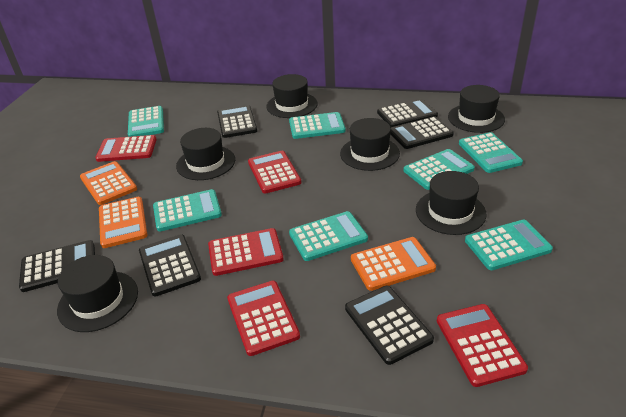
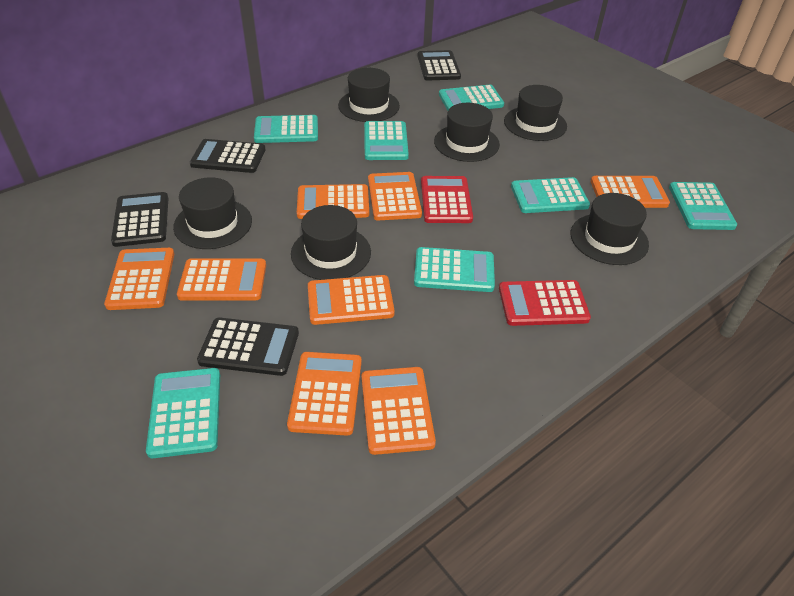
black calculator: [19,240,95,292] [139,234,201,297] [217,105,257,138] [345,286,434,365] [377,99,438,127] [390,116,454,149] = 6 -> [111,192,168,247] [190,139,266,173] [197,317,299,376] [417,50,461,81] = 4
orange calculator: [80,161,137,205] [99,197,147,248] [351,237,436,291] = 3 -> [104,248,174,310] [177,258,266,301] [287,352,362,436] [297,184,369,219] [308,275,395,325] [361,367,436,455] [368,172,422,220] [591,176,670,208] = 8
red calculator: [95,135,157,162] [208,228,284,276] [227,281,300,356] [248,151,301,194] [437,304,528,387] = 5 -> [421,176,473,223] [499,280,591,326] = 2

